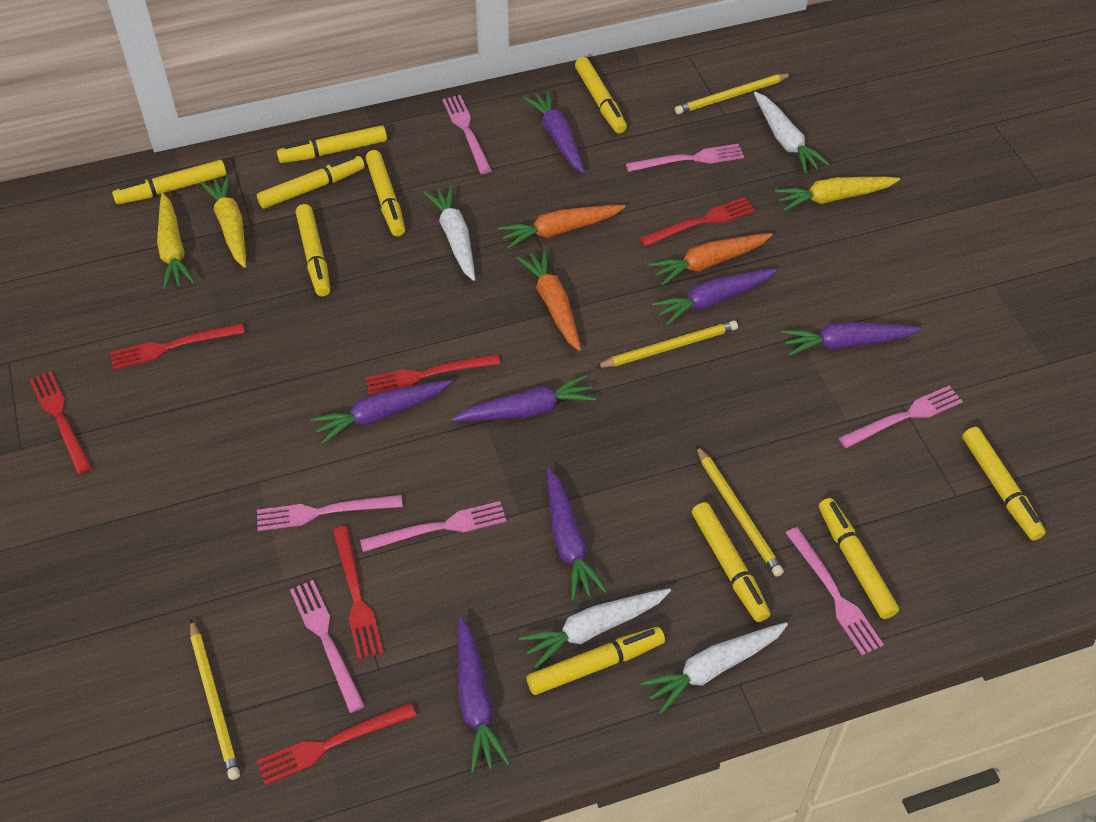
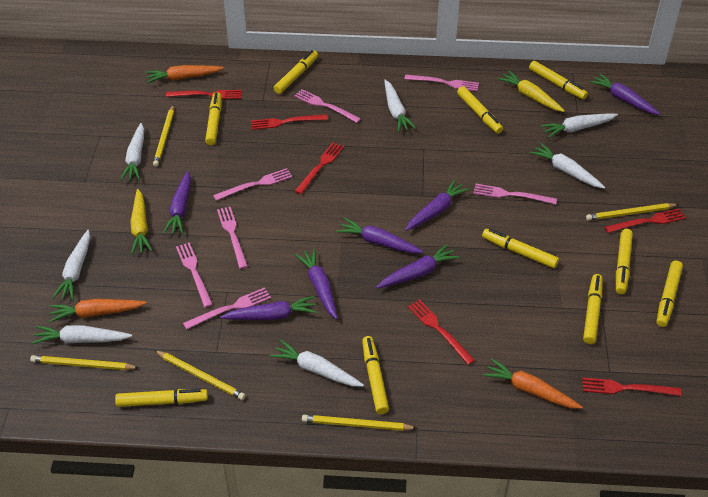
white carrot: [424,185,475,281] [519,588,671,669] [641,622,788,714] [754,92,830,173] = 4 -> [32,325,132,344] [52,230,90,300] [120,123,144,180] [270,340,364,387] [384,80,416,132] [529,143,605,189] [540,113,618,138] = 7
yellow carrot: [157,193,195,290] [200,175,246,268] [775,177,900,211] = 3 -> [130,189,152,254] [498,71,565,112] = 2
yellow pencil: [190,619,240,780] [596,321,738,368] [675,73,792,114] [696,445,784,577] = 4 -> [30,355,139,370] [153,105,174,167] [154,350,246,400] [302,415,417,431] [586,203,679,220] = 5

